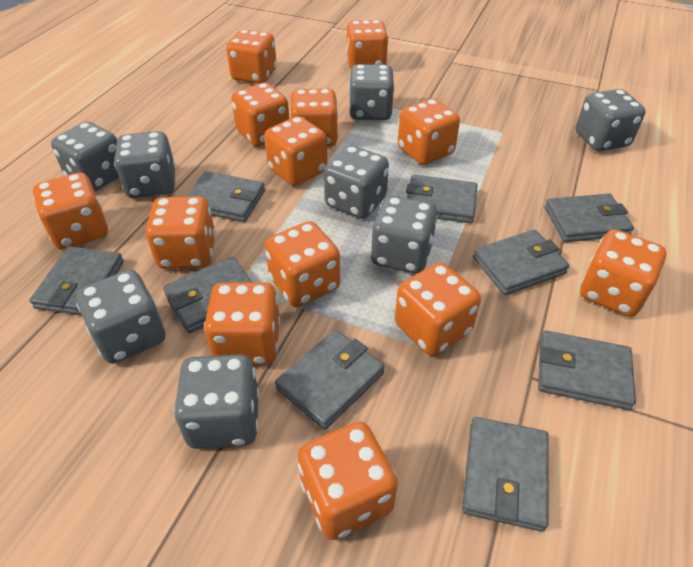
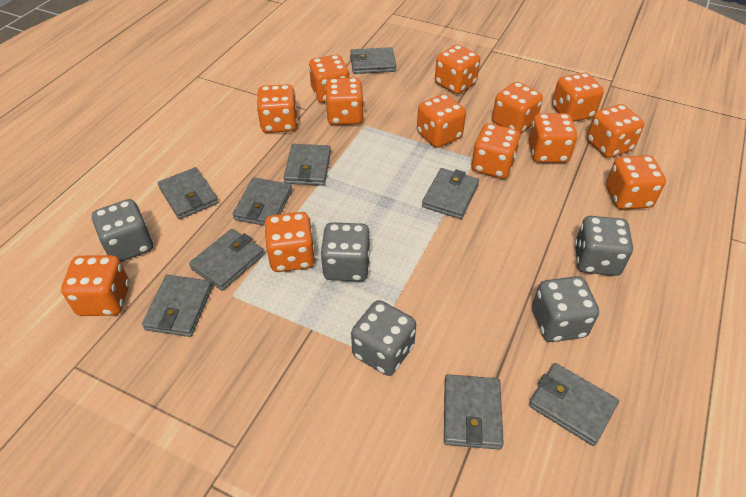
grey dice: [51,122,119,191] [76,270,165,364] [114,131,176,198] [174,354,259,449] [324,145,389,219] [349,64,394,120] [371,196,438,274] [576,89,646,151] = 8 -> [92,199,153,262] [320,222,370,281] [351,300,416,376] [532,276,599,342] [575,216,633,276] = 5

